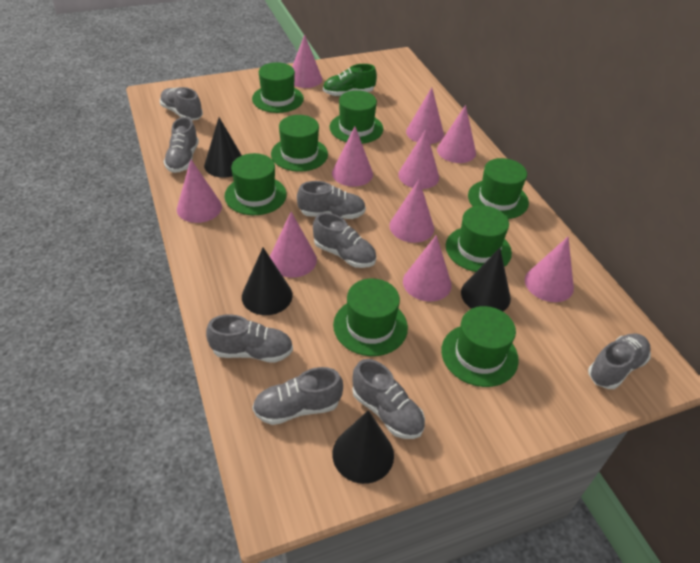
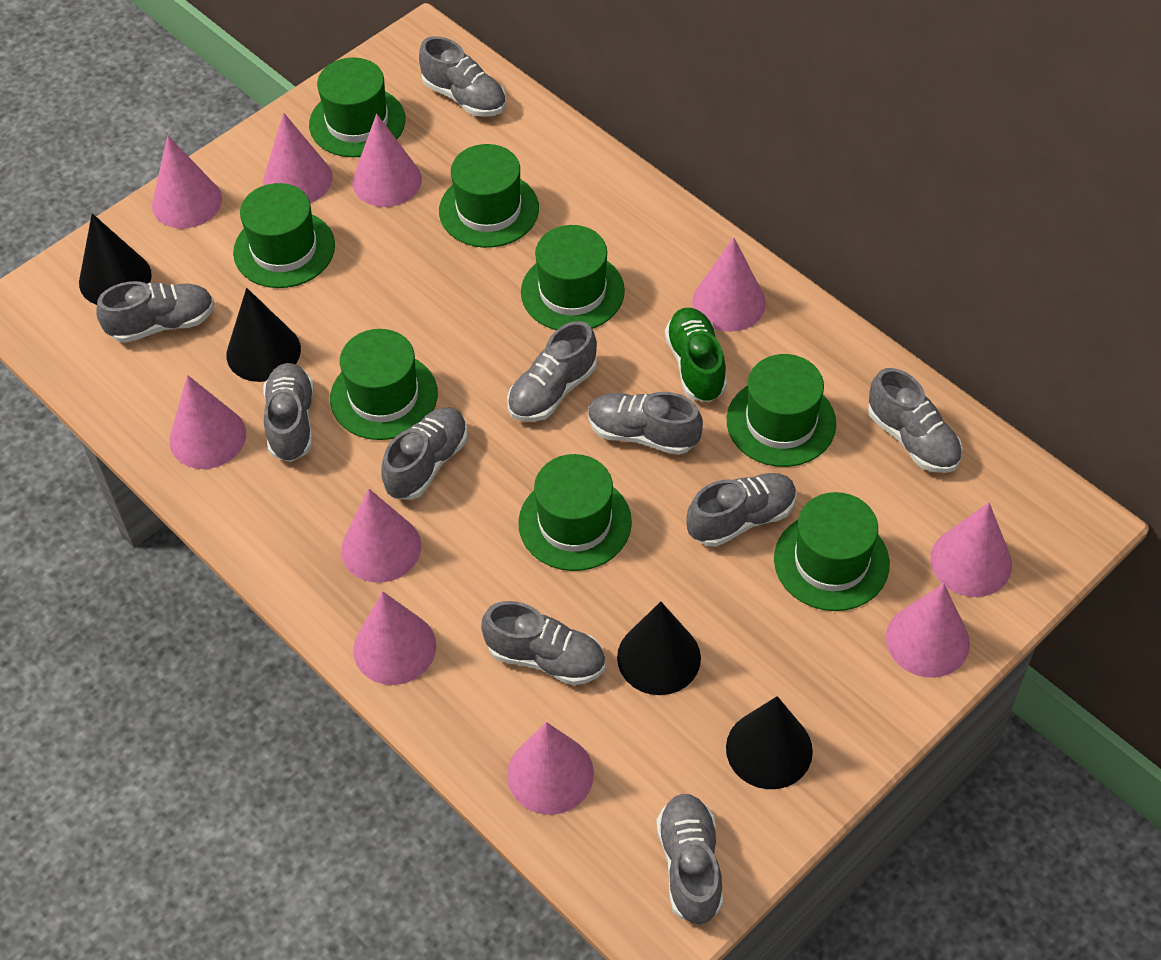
grey shoe: [160,87,203,120] [164,117,199,173] [206,314,293,363] [252,367,343,425] [297,181,366,219] [313,213,376,268] [352,359,425,439] [588,333,651,389] = 8 -> [96,281,215,343] [263,363,314,462] [382,407,468,500] [419,36,506,117] [481,601,605,685] [507,321,597,422] [588,392,703,455] [657,794,723,924] [686,473,797,547] [868,368,962,473] = 10

